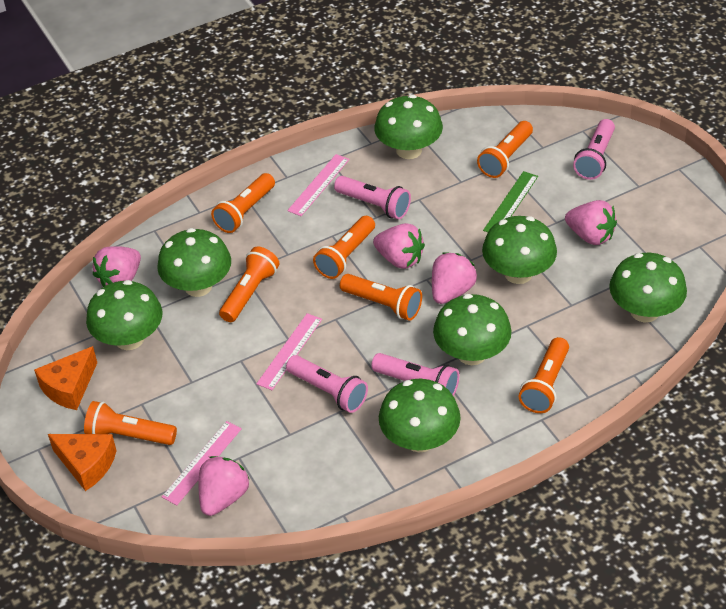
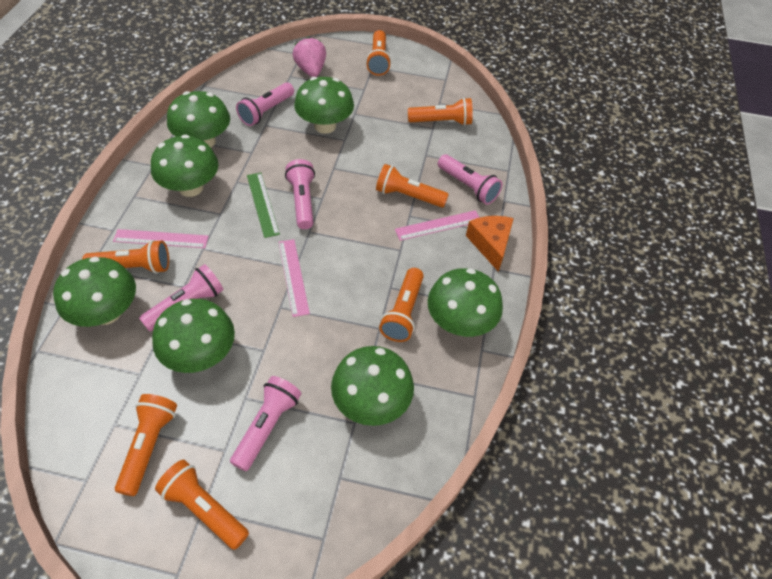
orange cheese: [34,346,97,410] [48,434,117,491] = 2 -> [466,216,514,272] = 1
pink flashlight: [286,355,368,413] [334,176,411,219] [371,353,459,396] [573,119,615,180] = 4 -> [139,264,223,331] [230,376,301,471] [236,82,294,126] [285,159,315,229] [438,154,502,205] = 5
pink strawberry: [93,246,141,287] [199,456,249,516] [373,223,425,269] [432,253,477,304] [565,200,617,245] = 5 -> [292,37,326,77] = 1

